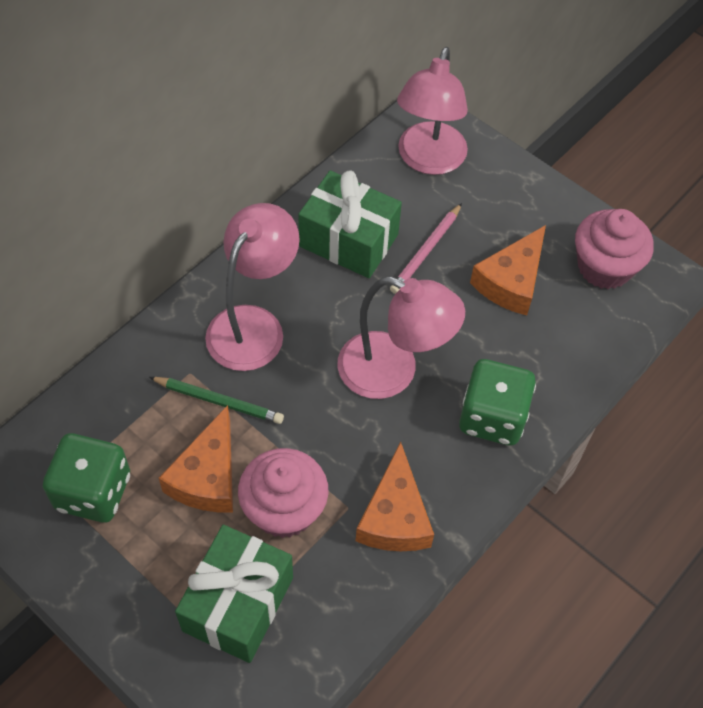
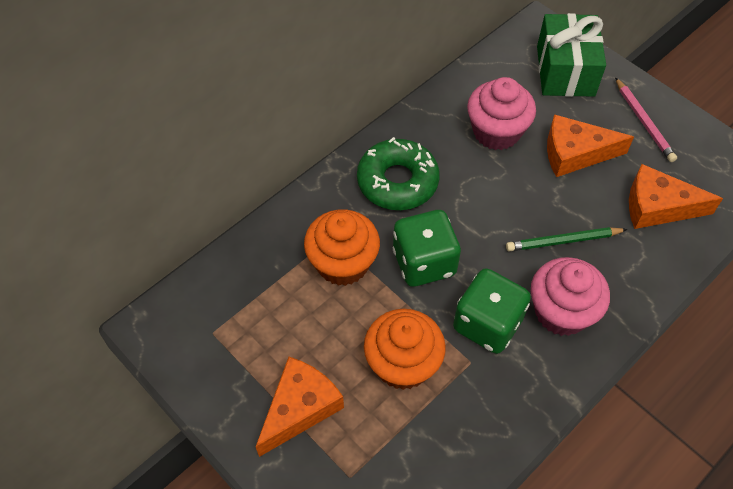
green donut: none = 0 -> [357,137,440,210] = 1
green gift: [175,525,293,663] [298,170,402,278] = 2 -> [537,13,606,97] = 1
orange cupcake: none = 0 -> [304,210,380,286] [364,309,446,390] = 2
pink lamp: [205,203,300,371] [337,277,465,399] [397,47,468,175] = 3 -> none = 0

